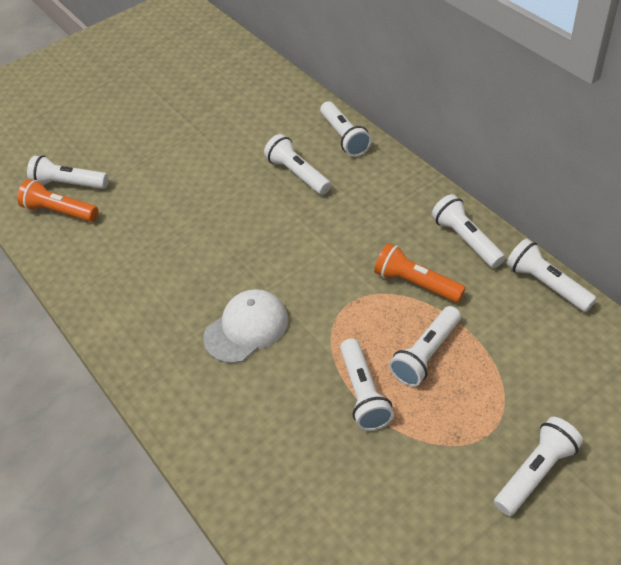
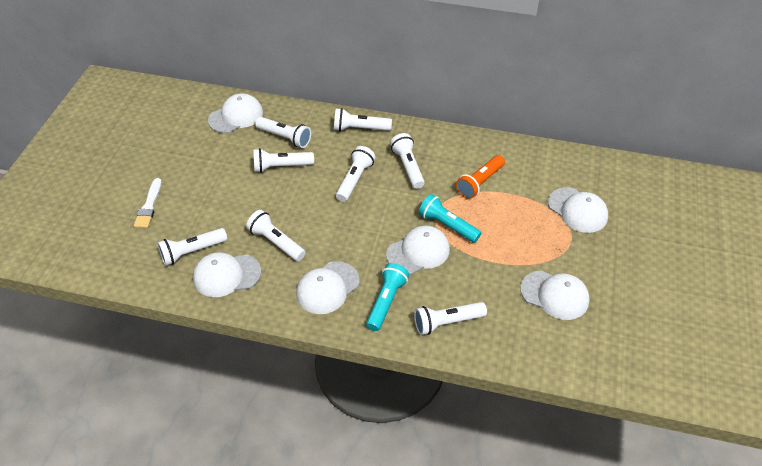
orange flashlight: [17,179,98,222] [374,243,466,303] = 2 -> [456,155,505,199] = 1
turquoise flashlight: none = 0 -> [366,263,409,331] [419,194,481,243] = 2
white brush: none = 0 -> [134,178,162,228] = 1
white cap: [203,289,288,363] = 1 -> [193,252,261,297] [208,93,263,133] [296,261,360,314] [386,226,450,275] [520,271,590,320] [548,187,608,233] = 6

